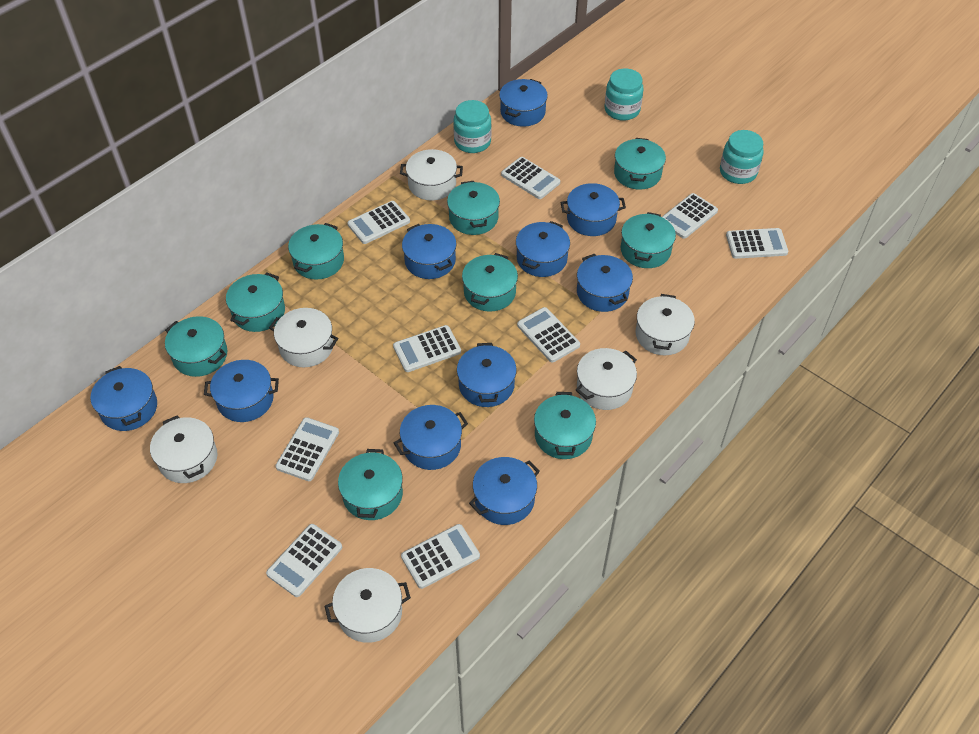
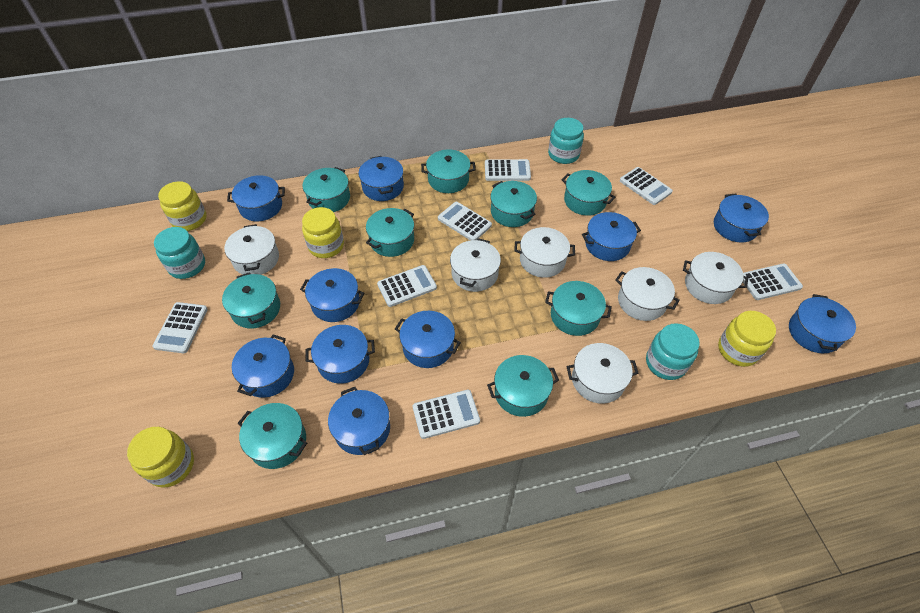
white calculator: [266,524,342,597] [275,417,339,481] [348,201,410,244] [393,325,461,372] [401,524,480,589] [501,157,560,199] [517,307,580,363] [662,193,718,239] [726,228,788,259] = 9 -> [153,302,208,353] [377,265,437,307] [413,390,480,439] [438,202,492,241] [485,159,531,181] [620,167,673,205] [743,263,803,300] = 7
yellow jar: none = 0 -> [127,427,194,488] [158,181,207,231] [302,207,344,258] [718,311,776,367] = 4

